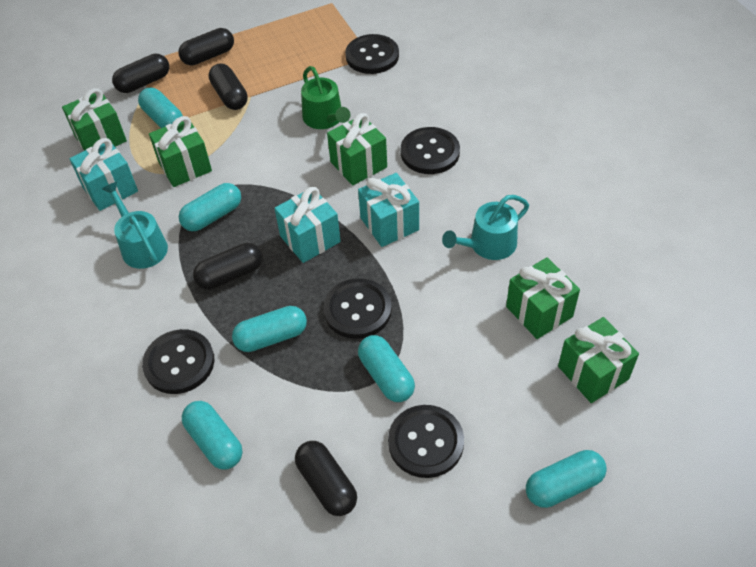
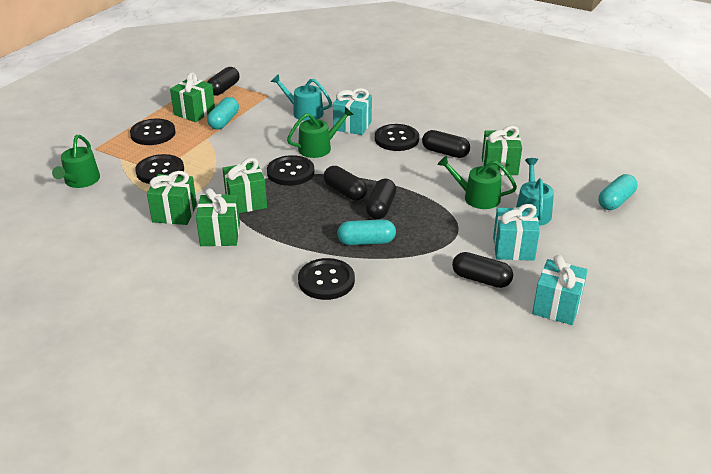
green watering can: [301,66,350,129] = 1 -> [52,135,100,188] [287,107,354,158] [438,156,517,209] = 3
turquoise capsule: [138,88,183,128] [179,183,241,231] [182,401,242,469] [232,306,307,352] [358,335,415,402] [526,450,607,508] = 6 -> [207,97,239,130] [337,219,396,245] [599,174,637,210] = 3

